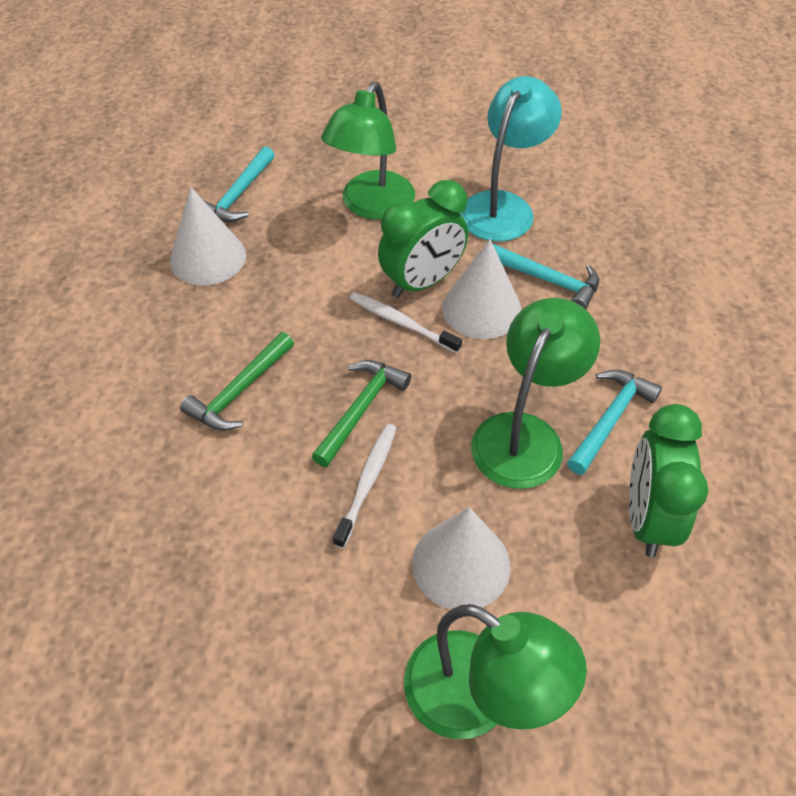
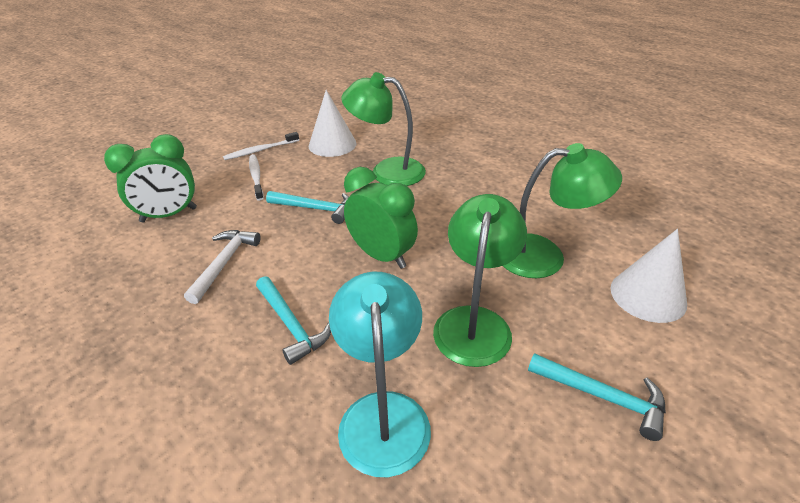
green hammer: [180,332,294,431] [312,360,411,467] = 2 -> none = 0
white cone: [170,187,246,285] [412,507,510,610] [442,239,522,339] = 3 -> [309,90,356,157] [610,229,687,323] = 2
white hammer: none = 0 -> [184,230,261,304] = 1

